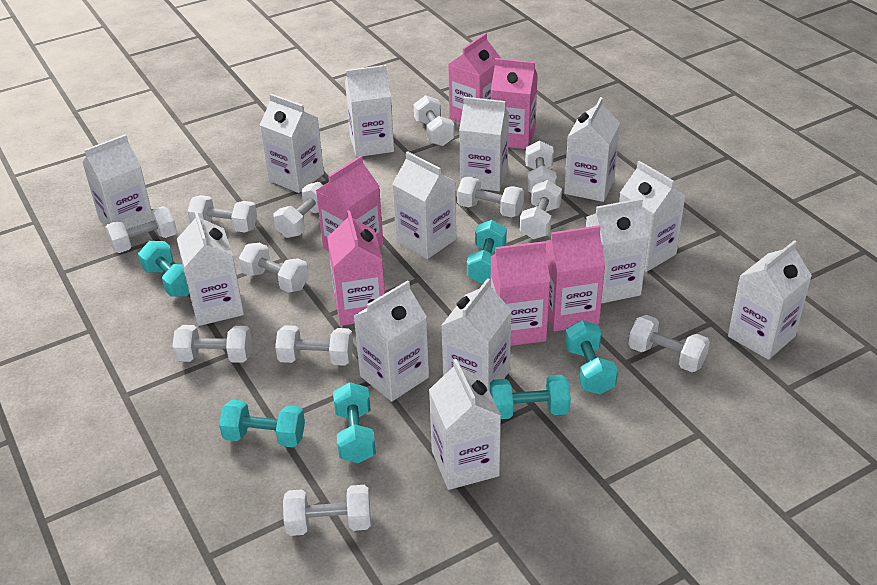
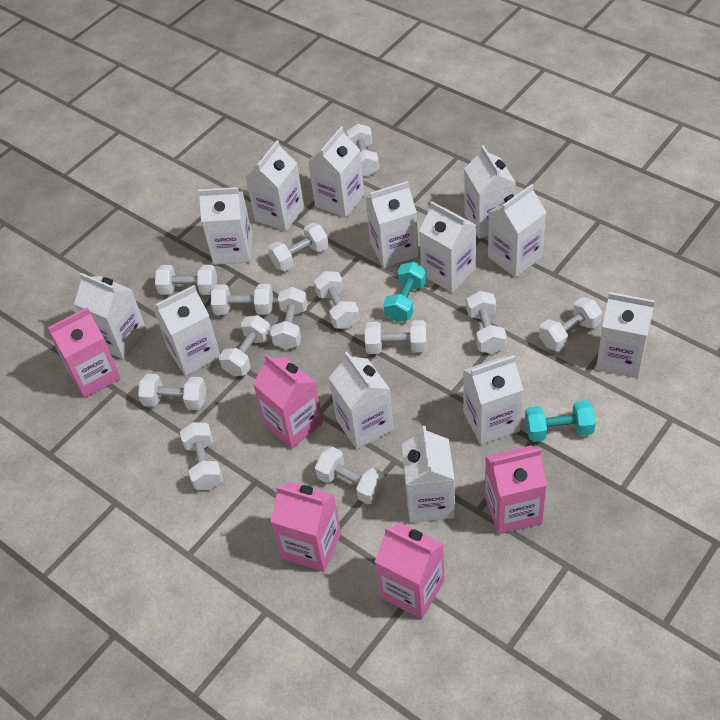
pink carton: [316,156,383,251] [327,210,385,326] [448,33,501,122] [491,58,538,149] [491,241,550,346] [545,225,606,332] = 6 -> [48,307,121,398] [253,354,323,449] [271,482,341,572] [375,522,445,619] [485,445,547,535] = 5
turquoise dumbbell: [138,241,189,297] [219,400,305,447] [333,382,376,463] [467,220,507,284] [490,375,571,419] [565,320,618,395] = 6 -> [383,262,427,322] [525,400,596,442] = 2
white dumbbell: [105,206,177,253] [173,325,252,363] [188,195,257,232] [239,243,309,293] [274,182,324,238] [275,325,353,366] [283,485,371,536] [414,95,455,146] [457,177,524,218] [520,180,562,239] [525,141,557,193] [629,315,710,372] = 12 -> [138,374,206,410] [155,265,217,295] [180,422,223,490] [211,284,273,315] [219,315,271,376] [268,223,329,271] [270,287,308,350] [314,271,360,329] [315,447,386,504] [347,124,379,176] [365,320,427,354] [467,291,507,354] [539,297,602,352] = 13

